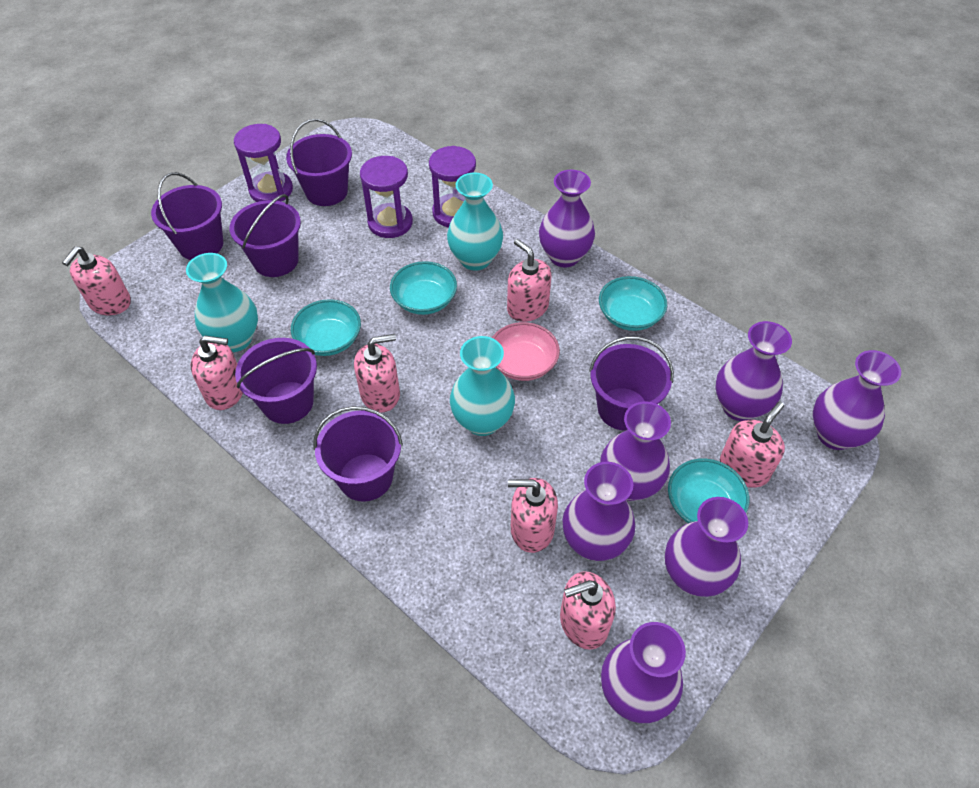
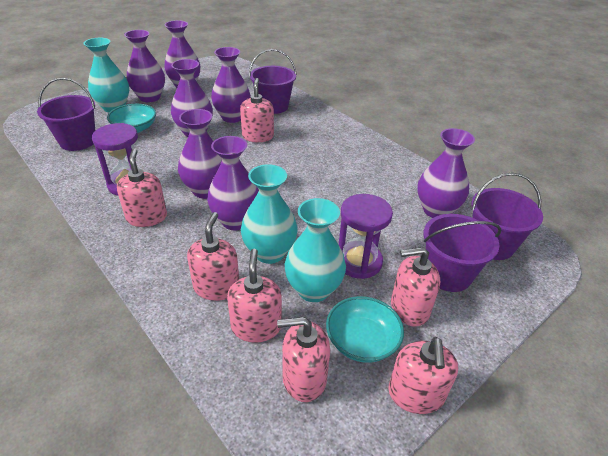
pink bowl: [492,322,560,381] = 1 -> none = 0
purple bucket: [151,172,223,260] [230,194,301,277] [235,338,317,424] [286,119,352,206] [314,406,403,501] [589,336,674,431] = 6 -> [37,78,95,151] [249,49,297,114] [423,214,501,292] [471,173,543,260] = 4
purple hourglass: [234,124,293,202] [360,156,413,238] [429,146,476,227] = 3 -> [92,123,144,196] [339,194,393,279] = 2
turquoise bowl: [291,299,361,356] [390,261,457,315] [599,276,667,331] [668,459,749,523] = 4 -> [107,104,156,133] [326,296,404,363] = 2

